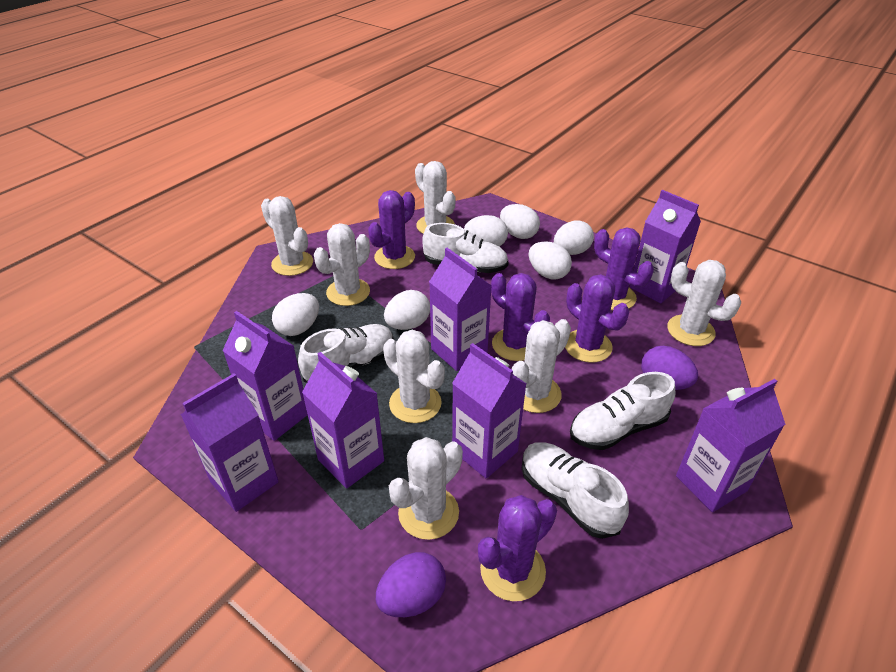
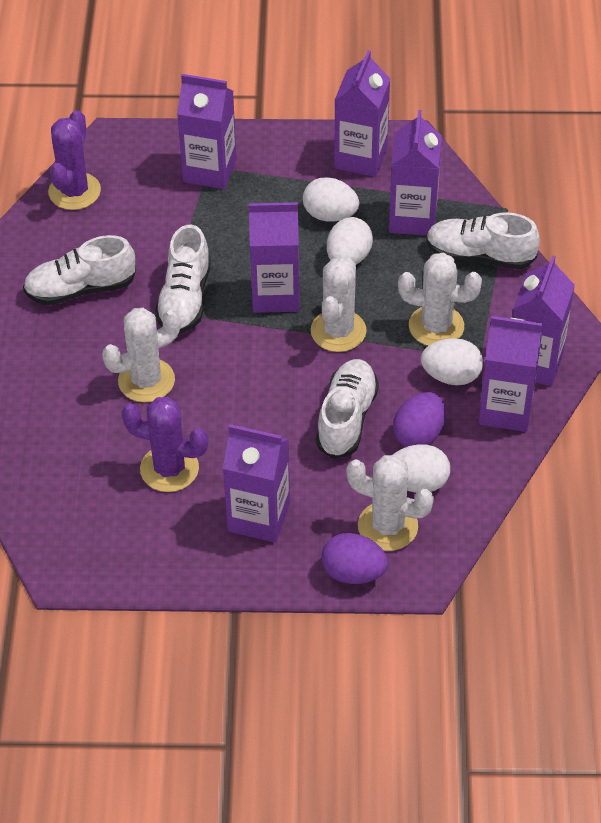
purple cactus: [368,190,415,269] [478,495,557,601] [491,273,550,361] [565,274,629,362] [594,228,654,310] = 5 -> [48,110,101,210] [121,396,208,492] = 2
white cactus: [261,196,313,276] [314,223,370,306] [383,330,445,423] [389,437,463,540] [415,161,456,234] [512,319,571,413] [667,260,741,346] = 7 -> [102,308,181,403] [311,258,366,352] [346,455,434,551] [398,253,482,346] = 4
white egg: [272,293,319,336] [384,290,430,330] [464,215,508,247] [500,204,540,239] [529,241,572,279] [554,221,594,255] = 6 -> [303,177,359,222] [327,217,373,264] [393,444,450,493] [421,338,483,385] = 4

